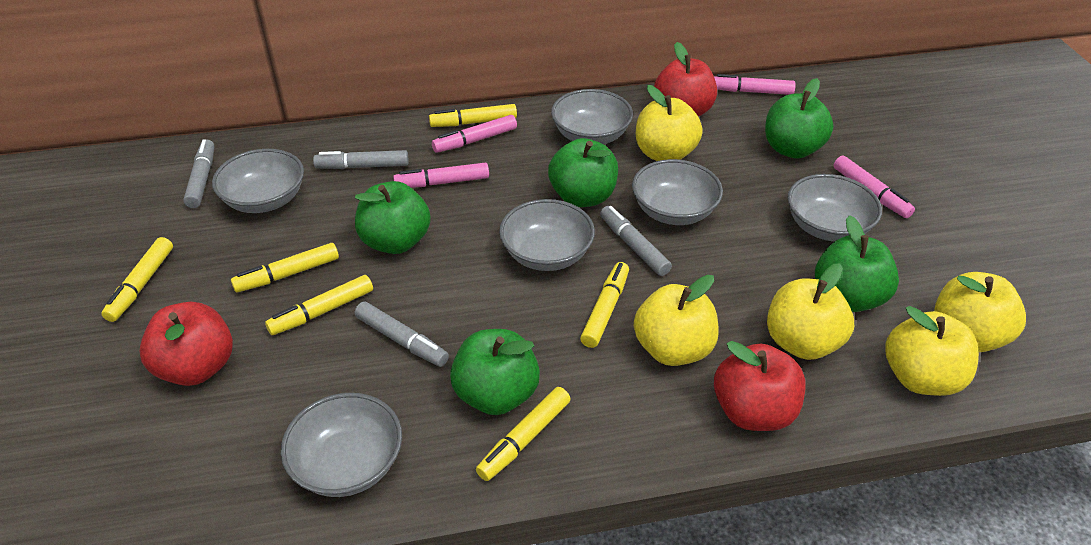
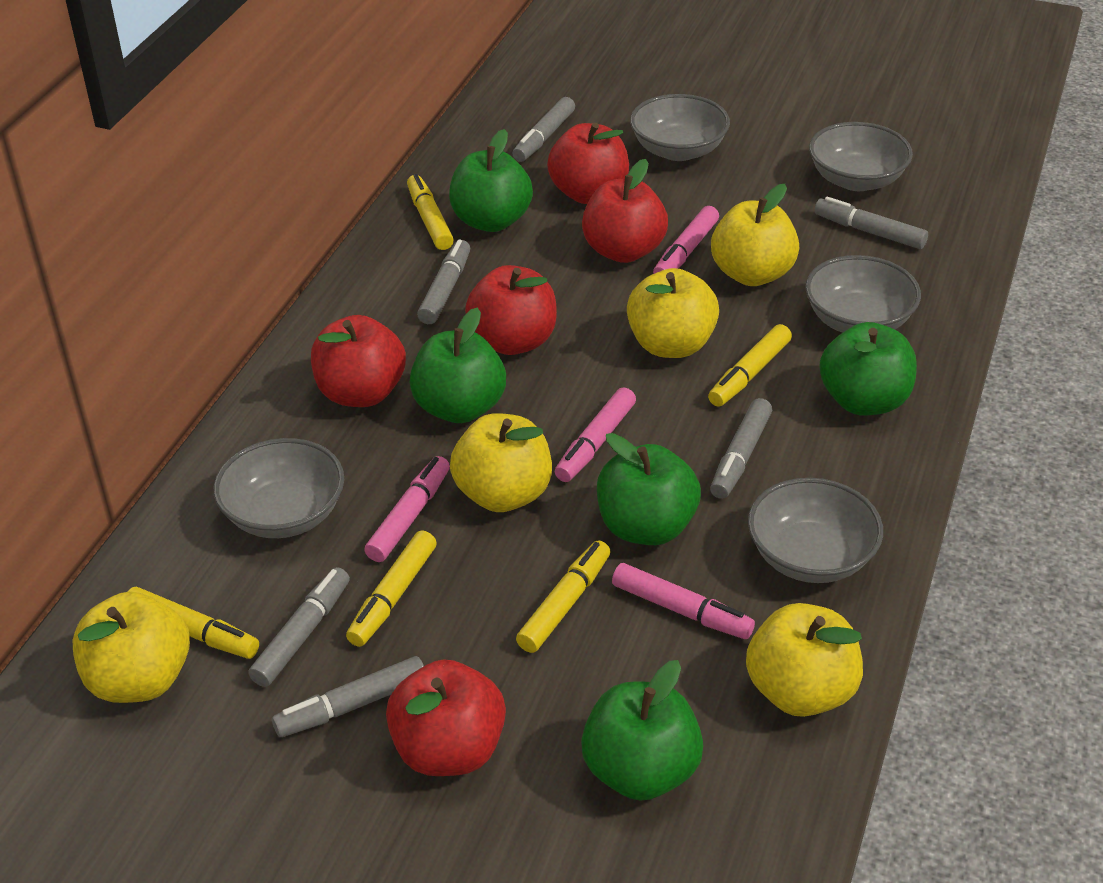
grey bowl: [212,149,304,213] [281,393,402,497] [499,199,595,271] [551,89,633,144] [632,159,723,225] [788,174,882,242] = 6 -> [214,438,344,538] [630,94,730,161] [748,478,883,583] [805,255,921,333] [809,122,913,191] = 5
grey marker: [183,139,214,208] [313,150,408,169] [355,301,449,367] [600,206,672,276] = 4 -> [248,567,350,687] [272,656,424,737] [417,240,470,324] [512,97,575,162] [710,398,772,499] [814,197,928,249] = 6
red apple: [140,302,233,386] [654,42,717,117] [714,341,806,431] = 3 -> [311,315,406,407] [386,659,506,776] [465,265,557,355] [547,123,629,204] [582,159,668,263] = 5
yellow marker: [101,237,173,322] [231,243,339,292] [265,275,373,335] [429,104,517,127] [476,387,571,481] [580,262,629,348] = 6 -> [128,587,259,659] [346,530,437,647] [407,174,454,250] [516,541,611,653] [708,324,792,407] = 5

